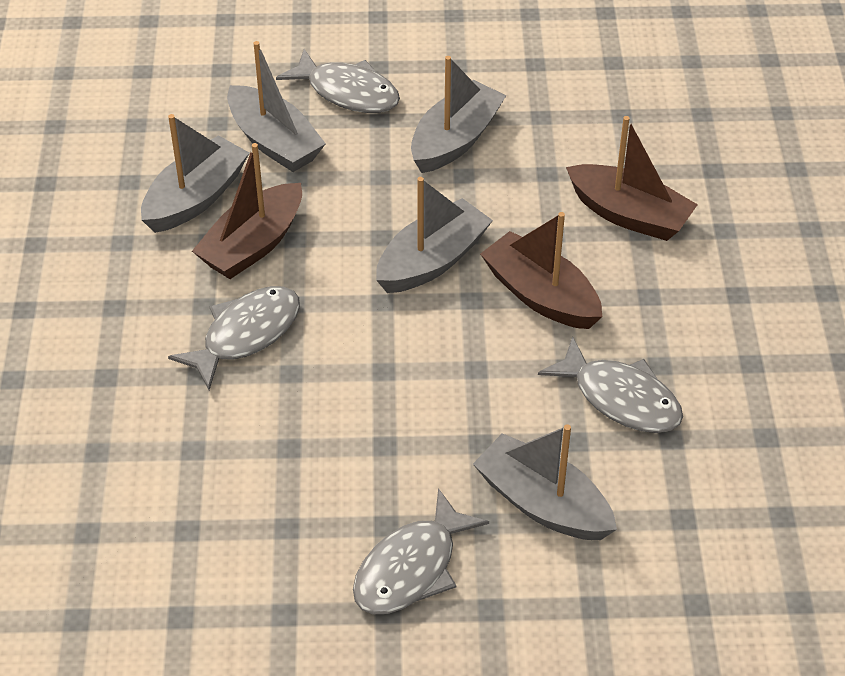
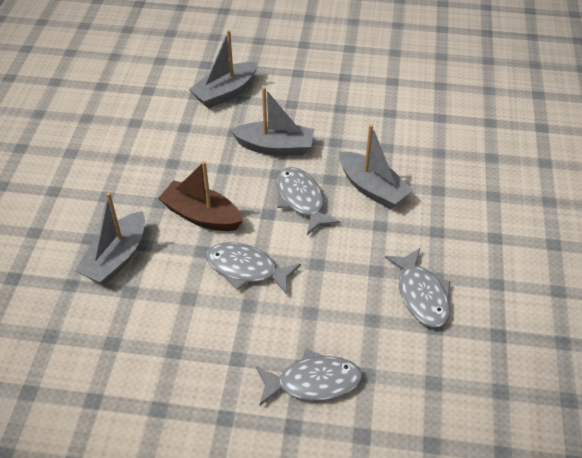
brown boat: [192,143,302,279] [480,212,602,329] [566,116,698,241] = 3 -> [158,161,243,231] = 1
grey boat: [141,114,249,233] [227,41,326,172] [376,177,493,293] [411,56,507,173] [473,424,617,540] = 5 -> [75,192,145,285] [189,30,258,109] [230,87,314,156] [339,124,413,209] = 4

